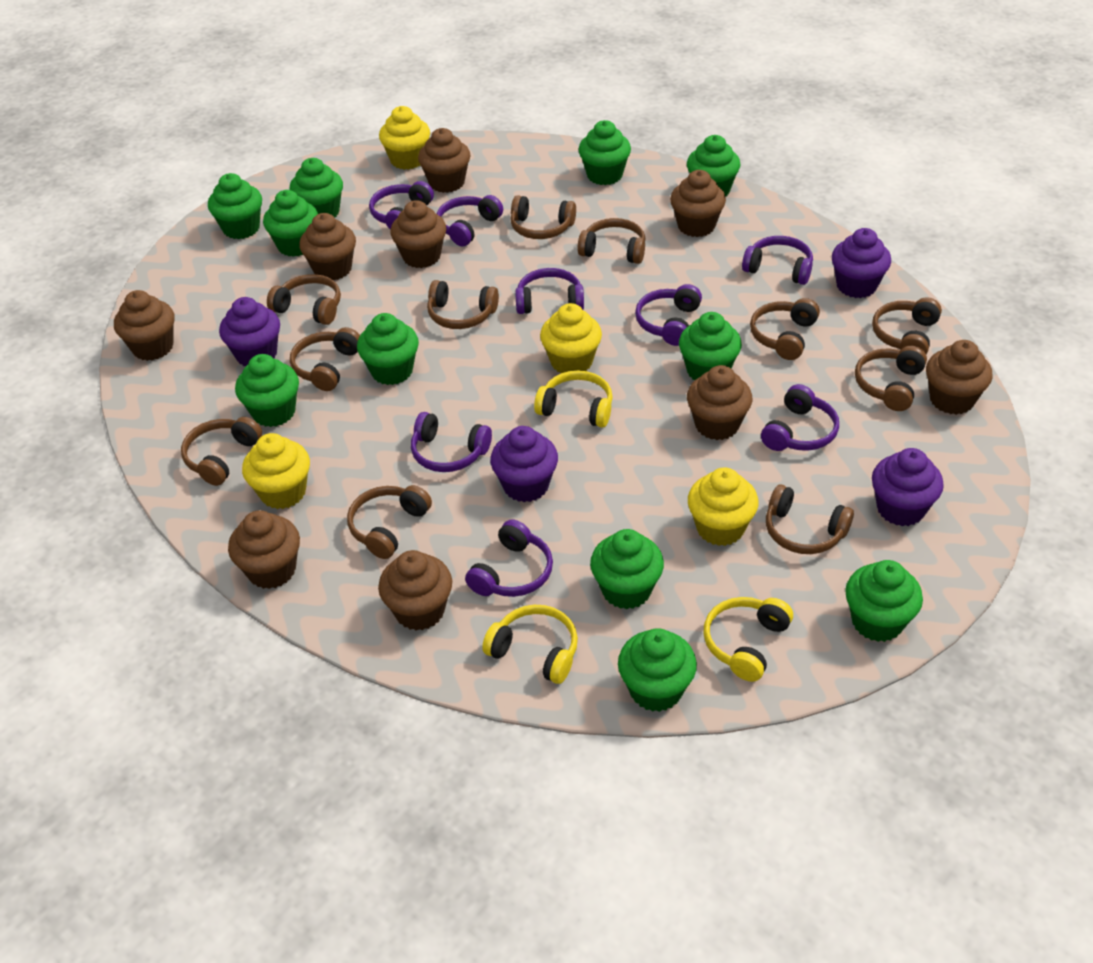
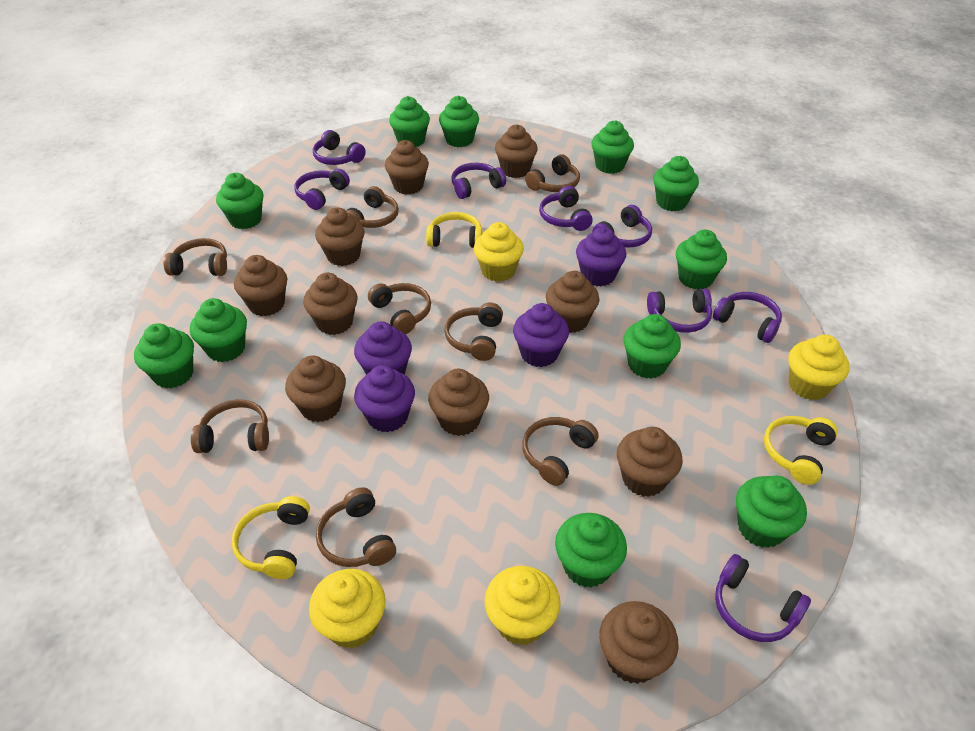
brown cupcake: [114,290,174,361] [228,510,300,589] [299,213,356,281] [378,550,452,630] [390,200,446,268] [418,128,470,193] [670,170,726,237] [687,365,752,440] [926,340,993,415] = 9 -> [234,255,287,316] [285,356,346,422] [303,273,358,335] [315,207,364,266] [385,140,429,195] [428,369,489,436] [495,124,538,178] [546,271,600,333] [599,601,679,684] [617,427,683,497] = 10
brown headphones: [181,417,262,486] [267,274,341,325] [290,327,360,391] [347,485,432,559] [427,280,499,329] [510,195,576,239] [577,218,646,264] [750,298,820,360] [766,484,854,554] [855,346,927,411] [872,297,942,354] = 11 -> [164,238,227,276] [191,399,269,453] [316,487,396,567] [346,186,399,228] [368,283,431,334] [445,303,503,361] [522,417,599,486] [525,155,580,192] = 8

